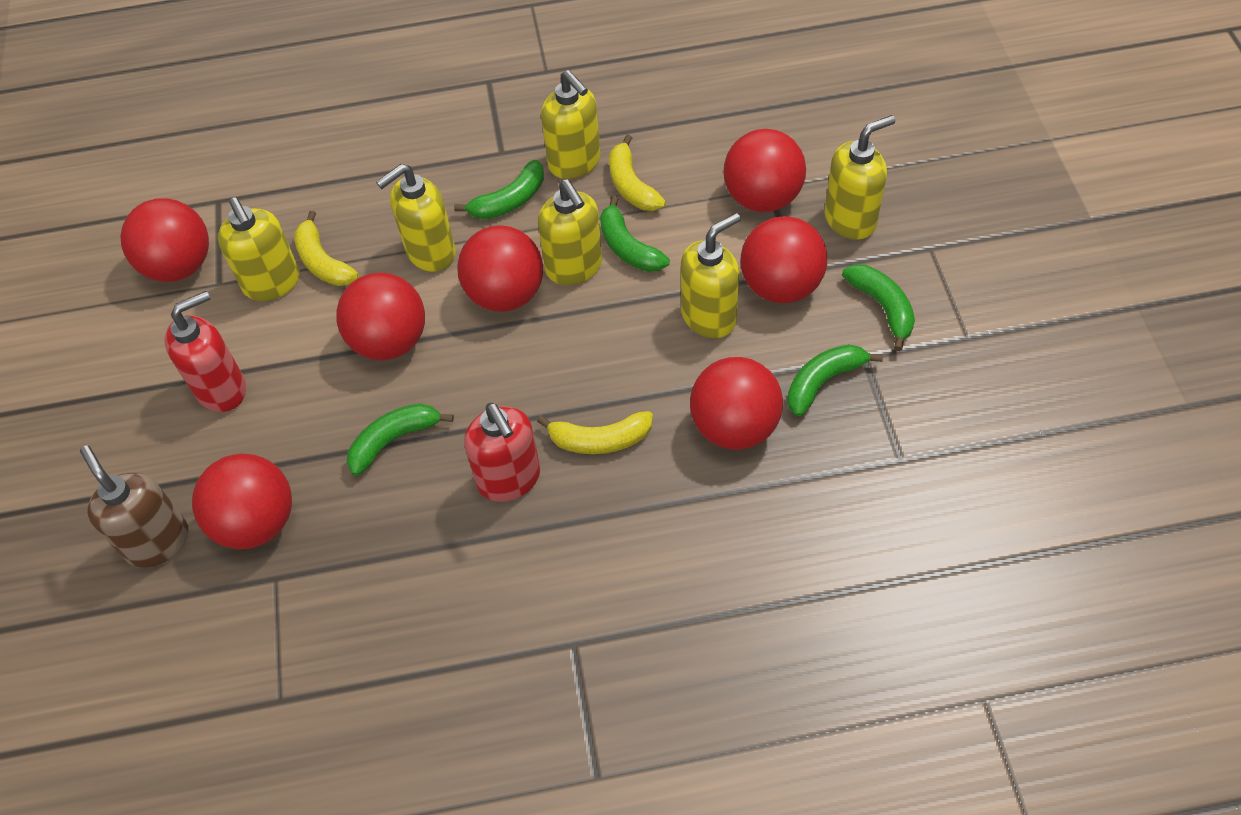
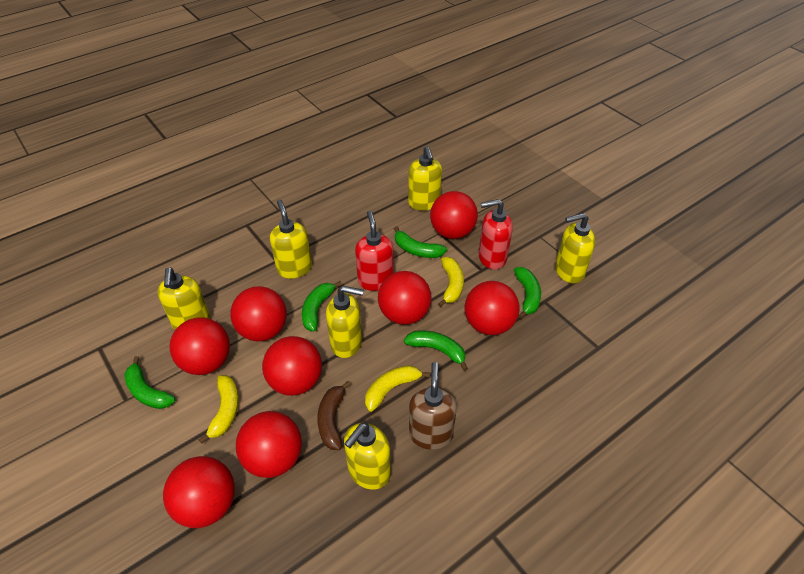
brown banana: none = 0 -> [317,381,351,450] = 1
red ball: [120,198,209,282] [192,453,292,549] [336,273,425,360] [457,225,543,312] [690,357,783,450] [723,129,806,212] [740,216,827,303] = 7 -> [163,456,235,528] [169,317,230,375] [230,286,287,341] [236,411,302,478] [262,336,322,396] [378,271,432,325] [430,191,478,239] [465,281,520,335] = 8

